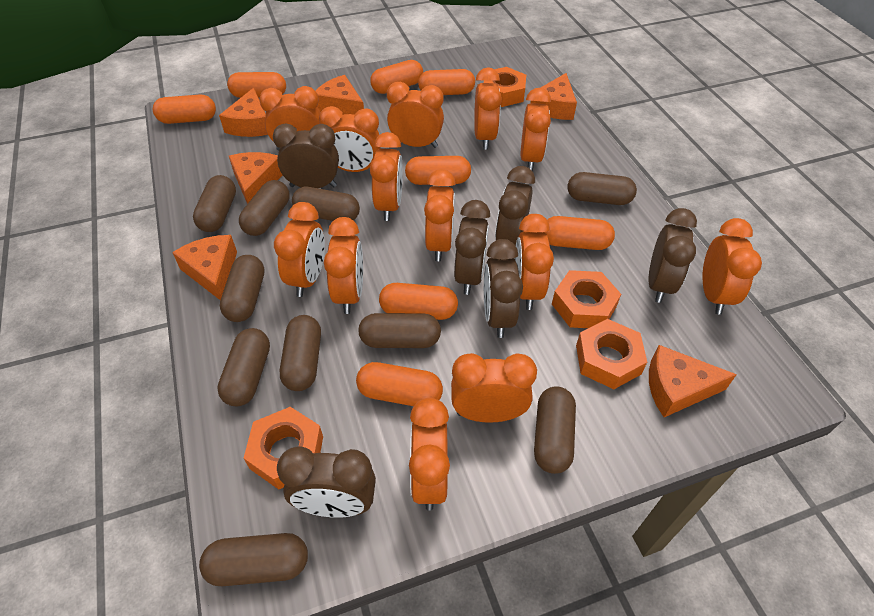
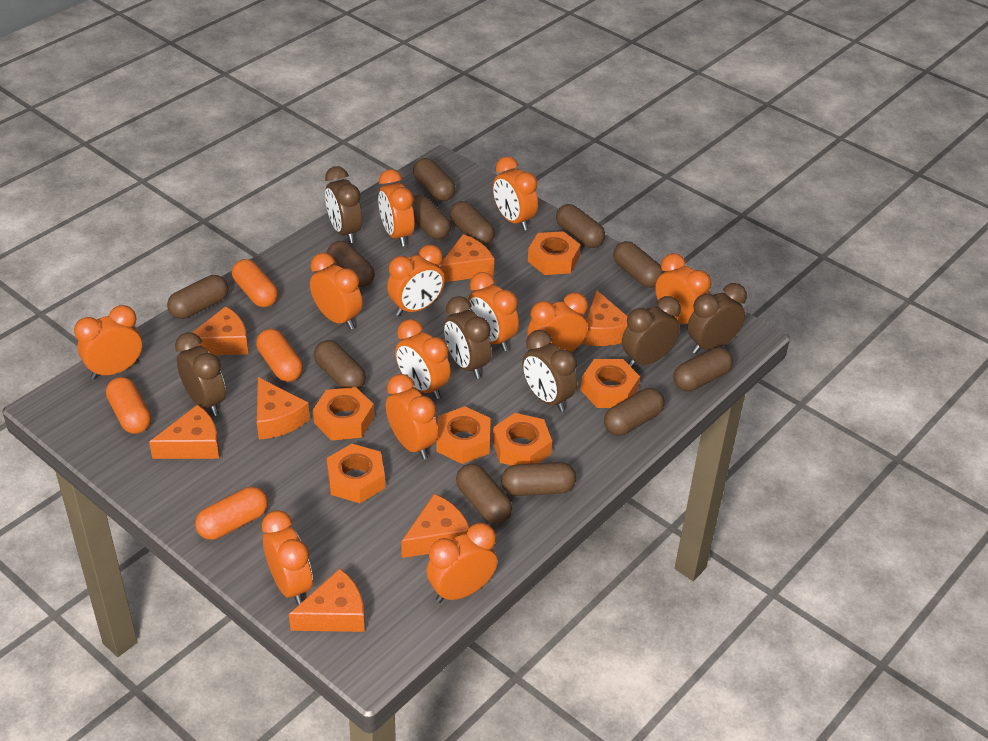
brown capsule: [193,175,236,232] [199,533,308,586] [217,328,270,406] [220,255,265,322] [239,180,289,236] [280,315,321,391] [292,187,360,221] [358,313,441,348] [534,386,576,474] [568,172,637,205] = 10 -> [167,275,229,319] [314,340,366,389] [327,241,375,287] [412,195,451,240] [413,158,456,201] [450,201,495,246] [456,464,512,524] [501,462,576,496] [556,204,605,248] [604,388,664,436] [613,241,664,288] [674,347,733,391] = 12
orange capsule: [153,94,216,124] [227,72,286,98] [356,362,443,406] [370,60,423,94] [379,283,458,320] [405,156,471,185] [418,69,475,95] [544,216,615,250] = 8 -> [106,377,151,434] [195,487,268,540] [232,259,278,307] [256,329,303,382] = 4
orange cheese: [172,235,237,300] [219,88,268,137] [229,152,282,204] [316,75,364,115] [530,73,577,120] [649,345,737,417] = 6 -> [149,404,219,459] [192,306,248,355] [257,377,310,439] [289,569,365,632] [401,494,470,558] [439,234,494,282] [582,290,628,346] = 7
orange clock: [259,86,321,151] [274,202,325,297] [319,106,381,172] [324,217,363,314] [370,132,403,221] [387,82,444,148] [409,398,450,511] [424,169,456,262] [451,353,537,423] [474,67,502,149] [514,214,554,310] [520,88,551,171] [703,218,762,315] = 13 -> [74,305,142,379] [262,510,313,605] [310,253,363,330] [378,169,415,246] [386,374,438,459] [387,245,445,316] [395,319,451,400] [427,522,497,603] [468,272,519,351] [493,156,538,230] [527,292,588,352] [655,253,711,324] = 12
orange nut: [244,407,323,489] [484,67,526,107] [552,270,621,328] [576,319,647,389] = 4 -> [313,387,374,441] [327,444,385,503] [436,406,491,464] [492,413,552,465] [528,231,581,275] [580,359,640,408] = 6

